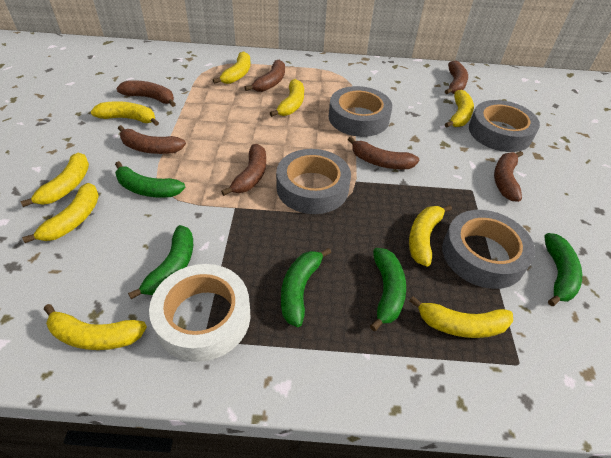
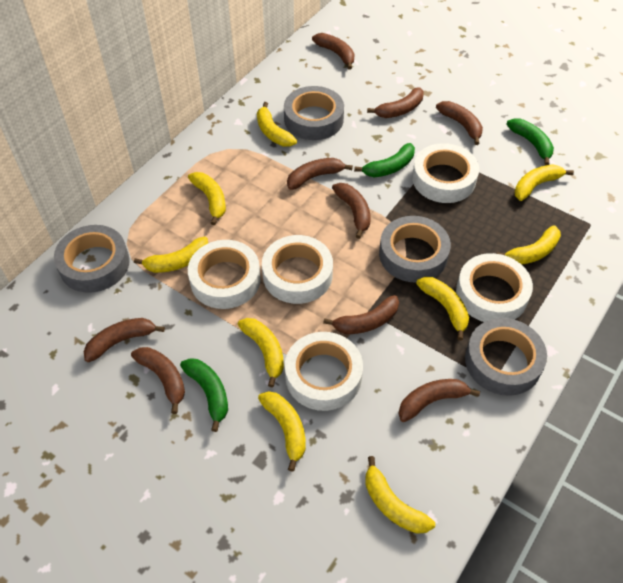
brown banana: [117,80,176,107] [118,125,186,154] [221,144,266,196] [245,60,285,92] [348,137,419,169] [445,61,468,94] [494,151,523,202] = 7 -> [84,318,165,362] [131,347,185,414] [287,158,353,190] [312,33,355,70] [323,295,399,334] [332,183,370,239] [367,87,424,118] [399,379,480,422] [436,101,483,145] = 9
green banana: [115,161,186,198] [128,225,193,299] [281,248,331,327] [370,248,406,331] [544,233,582,306] = 5 -> [180,358,228,432] [354,143,415,177] [506,118,554,165] = 3
white tape: [149,264,250,362] = 1 -> [188,240,261,309] [262,235,333,304] [285,332,363,411] [412,143,479,203] [456,253,533,322] = 5

